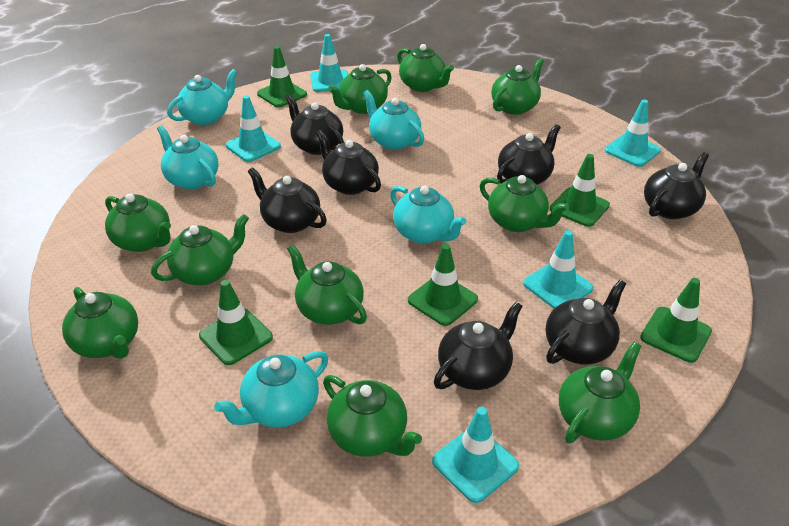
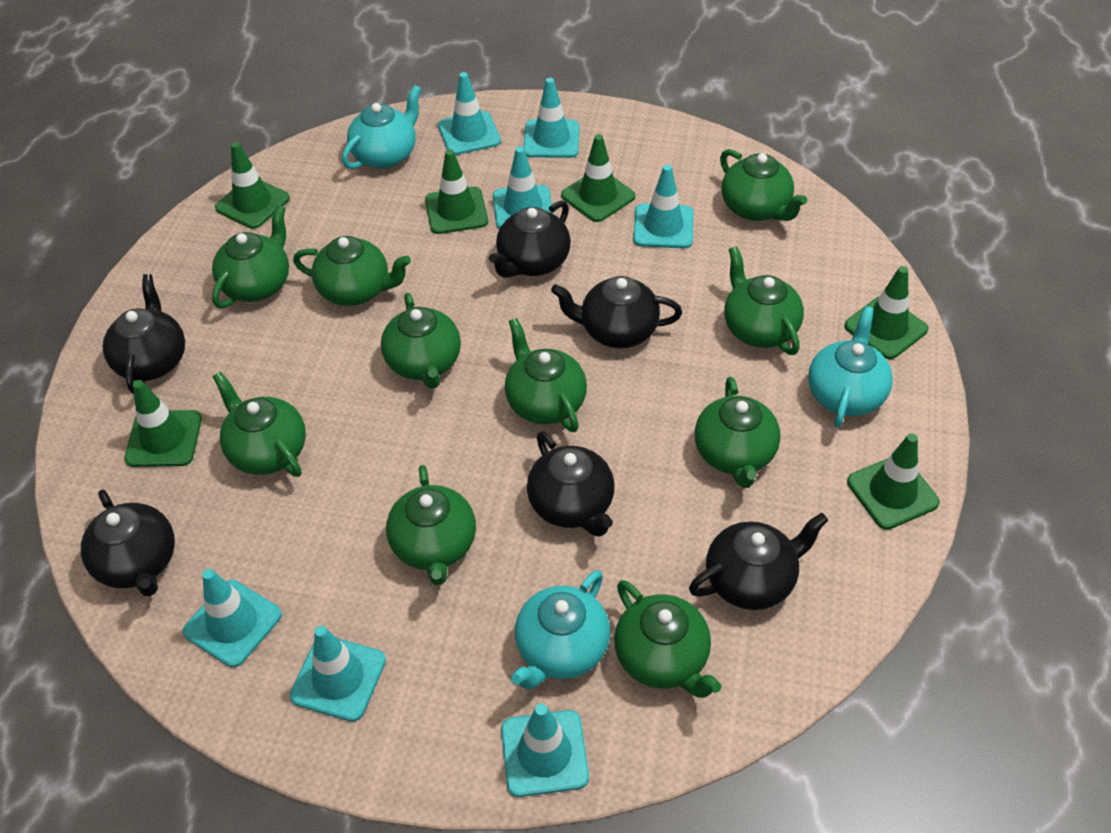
black teapot: [248,167,327,233] [285,94,344,155] [316,130,381,195] [434,302,523,390] [497,124,561,185] [546,280,626,365] [644,152,709,219] = 7 -> [81,490,175,596] [103,274,185,394] [489,201,571,278] [527,432,615,537] [551,276,682,348] [689,513,828,610] = 6
green traffic cone: [199,280,273,365] [257,46,307,107] [408,244,478,326] [550,154,610,227] [640,278,712,363] = 5 -> [124,380,202,467] [215,142,290,229] [425,149,488,234] [561,134,635,222] [844,266,929,359] [847,433,940,530] = 6
turquoise teapot: [157,126,218,190] [167,69,238,125] [214,351,328,428] [363,90,424,150] [390,186,466,243] = 5 -> [342,85,421,169] [511,570,610,689] [808,306,893,427] = 3
turquoise traffic cone: [226,95,281,162] [310,34,348,92] [432,407,519,503] [523,230,593,309] [605,100,661,167] = 5 -> [183,569,282,667] [290,626,386,722] [438,72,501,155] [493,146,553,229] [501,704,589,797] [523,78,580,158] [633,165,694,248] = 7

